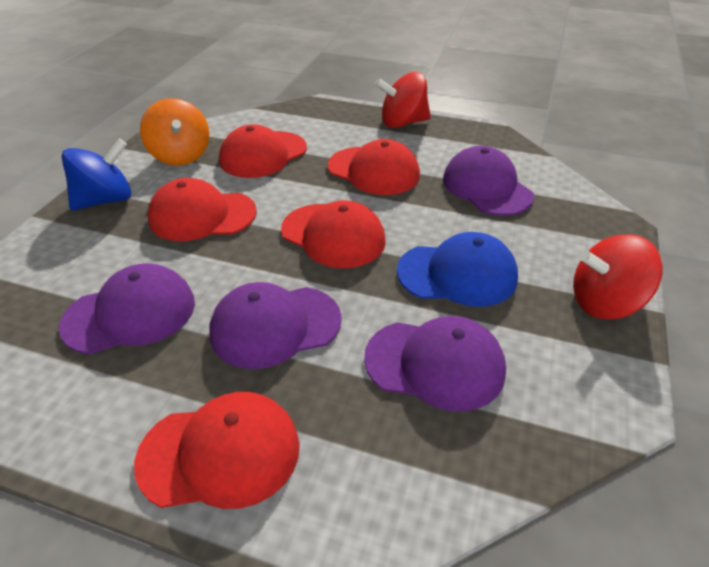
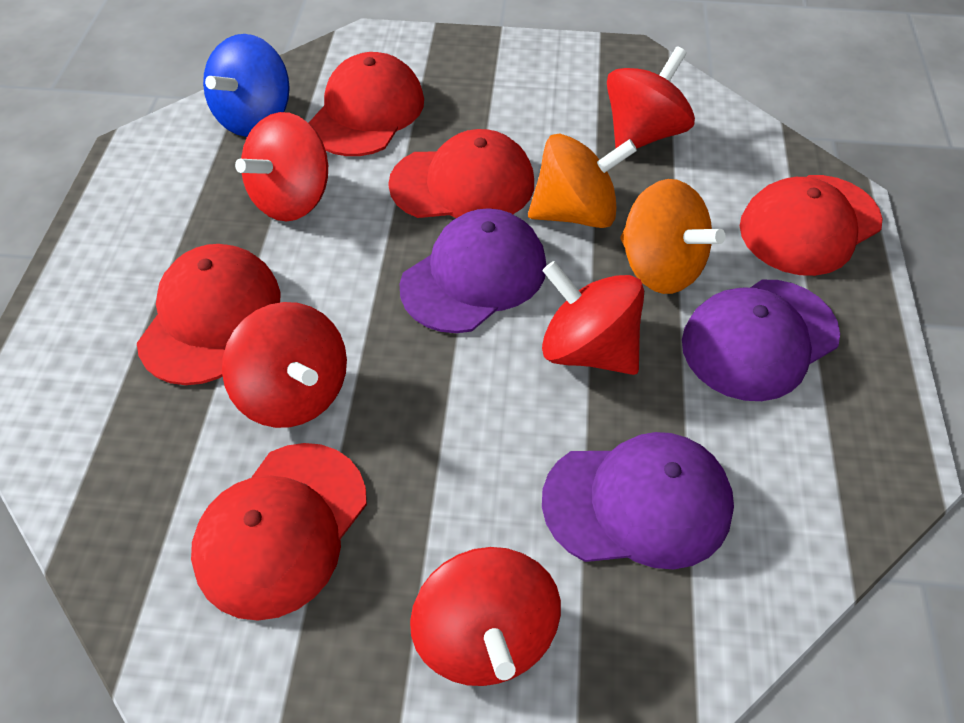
blue cap: [397,232,518,307] = 1 -> none = 0
orange spinning top: [140,98,209,166] = 1 -> [528,134,637,228] [620,179,725,294] = 2
purple cap: [59,263,195,354] [209,282,342,369] [364,316,506,412] [443,146,534,216] = 4 -> [400,208,546,333] [542,432,734,569] [682,280,840,401] = 3
red spinning top: [375,72,431,128] [573,234,662,320] = 2 -> [222,302,347,428] [235,112,328,221] [410,547,561,686] [542,261,644,375] [607,46,695,148] = 5

